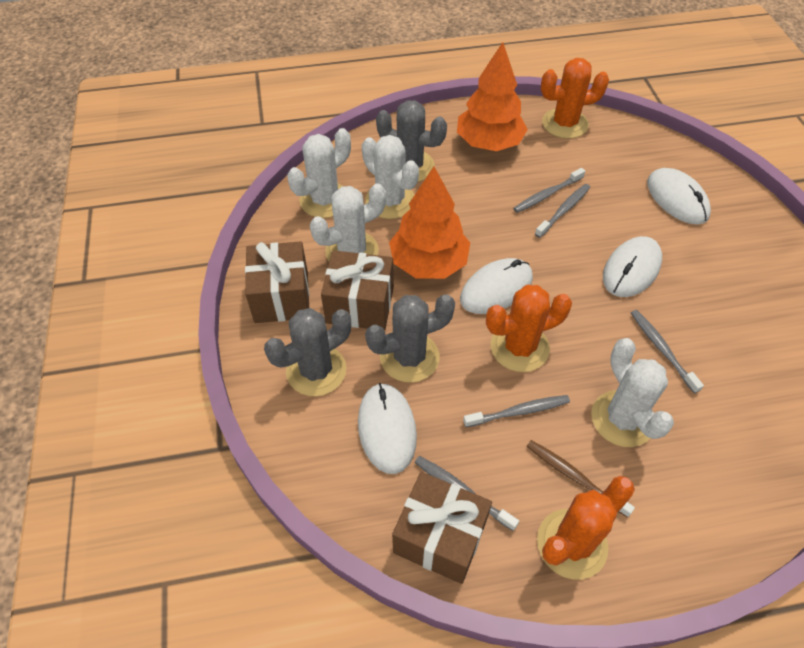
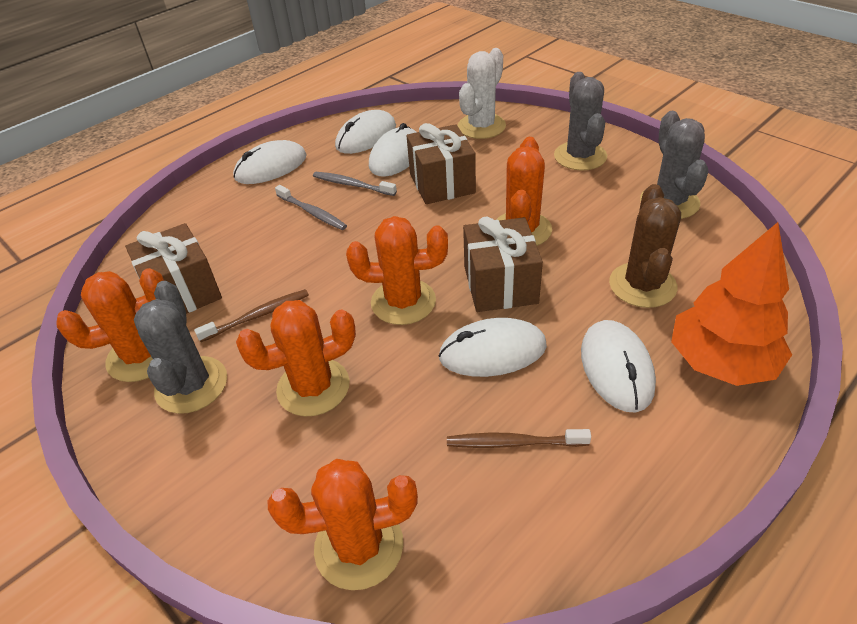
brown cactus: none = 0 -> [609,184,681,308] = 1
brown toothbrush: [526,440,635,517] = 1 -> [194,289,309,342] [447,429,591,448] = 2
grey toothbrush: [414,456,519,531] [463,395,570,427] [513,168,585,213] [535,184,590,238] [631,310,704,393] = 5 -> [275,185,347,230] [313,172,397,196] = 2
orange cactus: [486,285,572,372] [537,476,635,580] [541,58,609,139] = 3 -> [56,268,164,382] [236,300,356,417] [268,459,418,590] [346,216,448,325] [496,137,552,246] = 5
orange tree: [389,166,470,279] [457,42,528,151] = 2 -> [671,222,792,386] = 1
white cactus: [287,128,351,218] [310,183,386,262] [362,135,419,219] [591,338,674,447] = 4 -> [458,48,506,139] = 1
white mouse: [358,383,417,474] [460,258,533,314] [603,236,662,297] [647,168,711,224] = 4 -> [233,140,307,184] [335,110,396,154] [369,123,416,177] [439,318,547,377] [581,320,656,413] = 5

